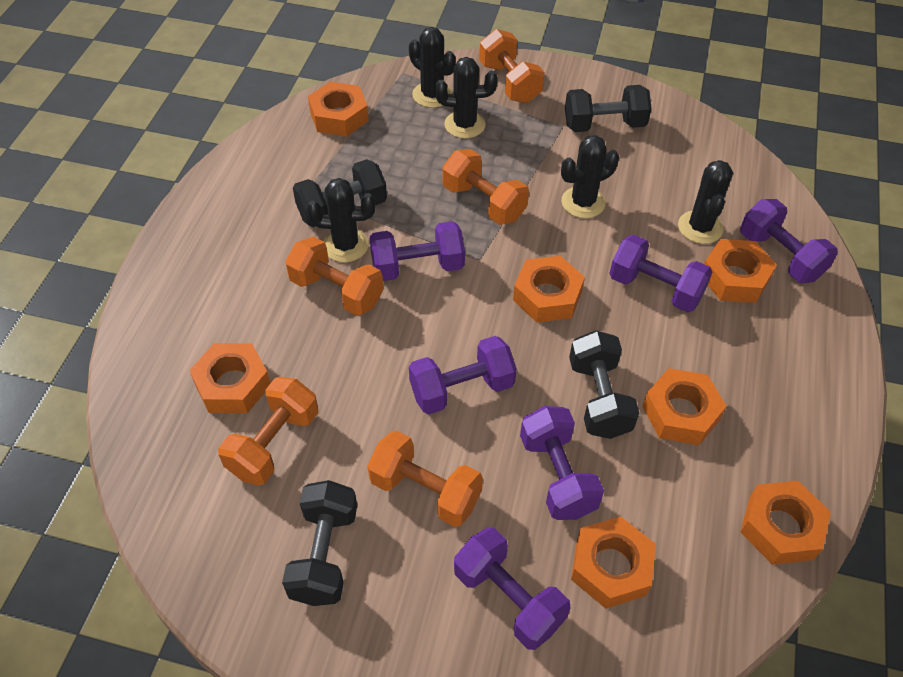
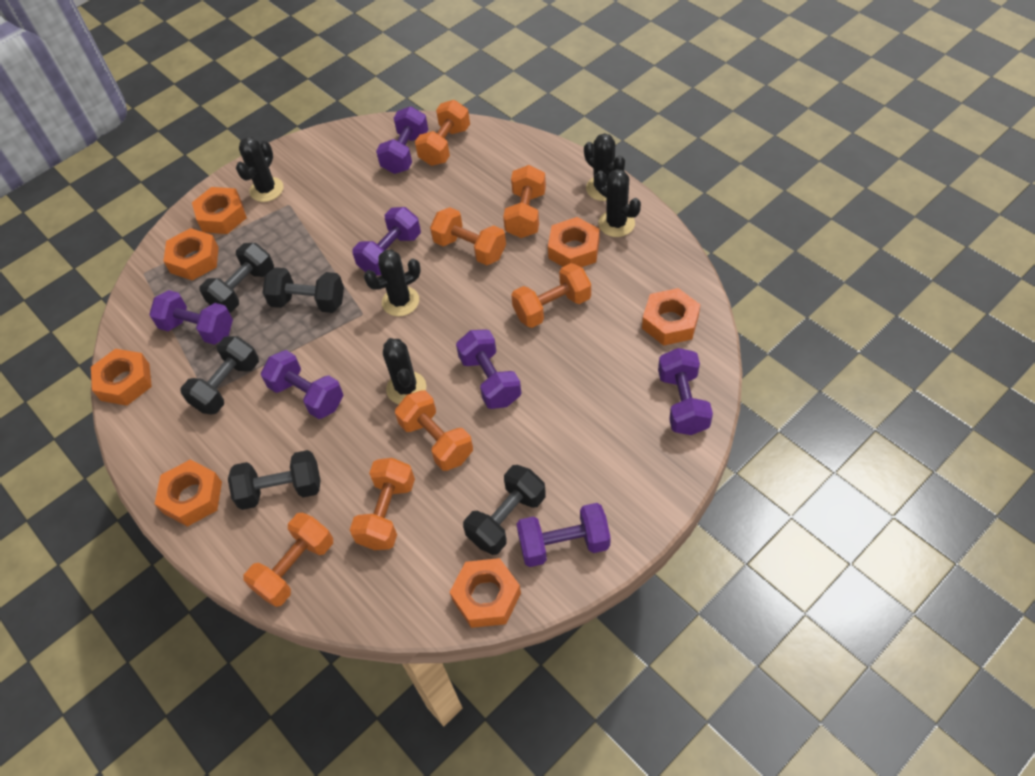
black dumbbell: [282,480,357,606] [293,159,387,227] [565,85,652,132] [569,330,639,439] = 4 -> [180,336,259,415] [200,243,274,313] [228,450,320,510] [263,267,344,313] [463,465,546,555] = 5
orange dumbbell: [218,377,318,485] [285,237,384,316] [367,431,483,527] [442,149,529,225] [479,29,545,103] = 5 -> [244,512,333,607] [350,458,415,550] [395,390,473,471] [415,100,470,166] [430,207,506,265] [503,165,546,238] [511,263,591,328] = 7
purple dumbbell: [369,221,465,281] [409,336,517,414] [454,527,571,650] [520,406,604,520] [609,235,712,312] [740,199,838,283] = 6 -> [149,290,233,345] [261,350,343,419] [352,207,421,275] [376,106,428,174] [456,329,521,409] [517,503,611,567] [658,348,713,435] = 7

